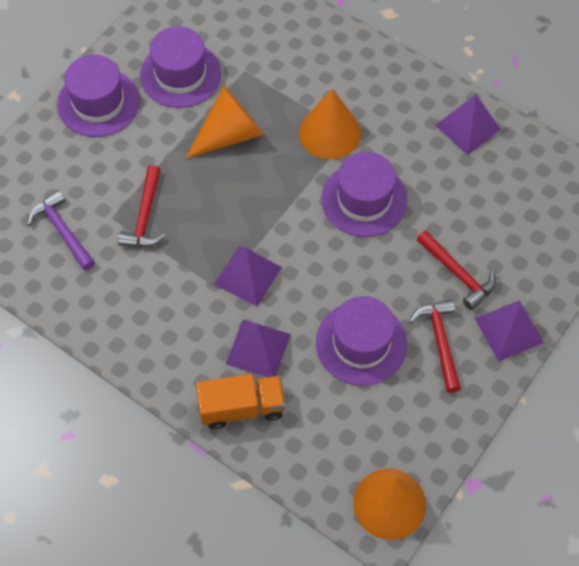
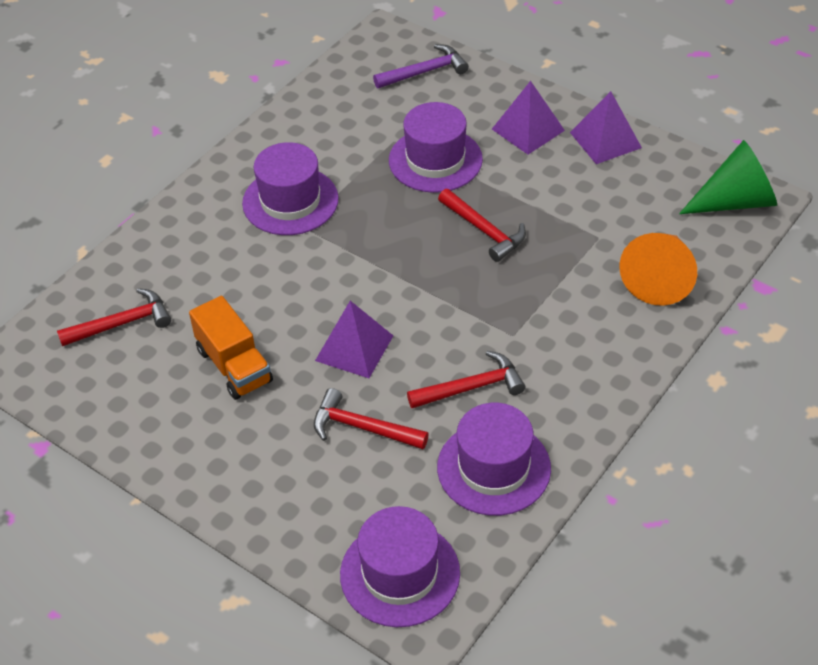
green cone: none = 0 -> [679,140,777,214] = 1
orange cone: [185,85,264,159] [299,88,361,159] [353,469,426,540] = 3 -> [619,233,697,306] = 1
purple pyramid: [214,246,282,306] [226,320,291,377] [435,94,501,155] [475,300,544,361] = 4 -> [315,301,393,378] [492,81,565,155] [570,91,642,164] = 3
red hammer: [118,165,166,247] [409,299,461,393] [416,230,496,310] = 3 -> [57,288,171,346] [314,388,429,449] [407,351,525,408] [438,189,526,262] = 4

